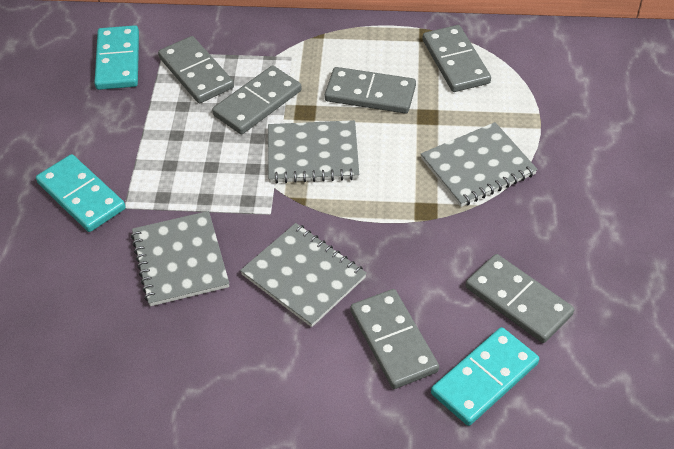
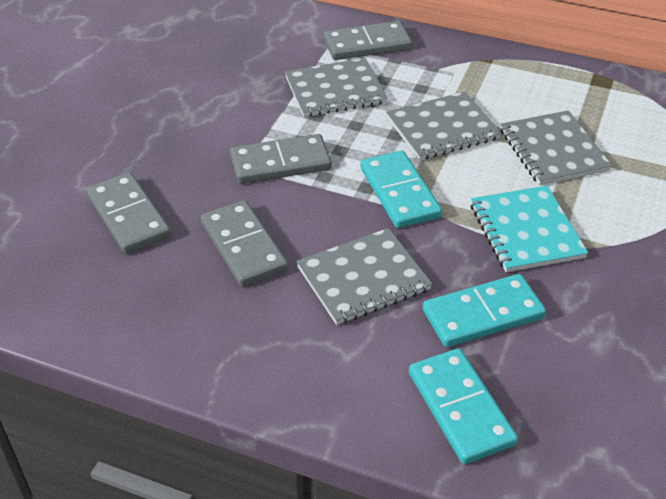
grey domino: [158,36,234,103] [212,66,302,134] [325,67,416,114] [350,289,439,389] [423,25,491,92] [466,254,574,343] = 6 -> [87,172,171,254] [201,200,288,287] [230,134,332,184] [324,21,412,60] = 4
turquoise notebook: none = 0 -> [470,186,588,272] = 1

